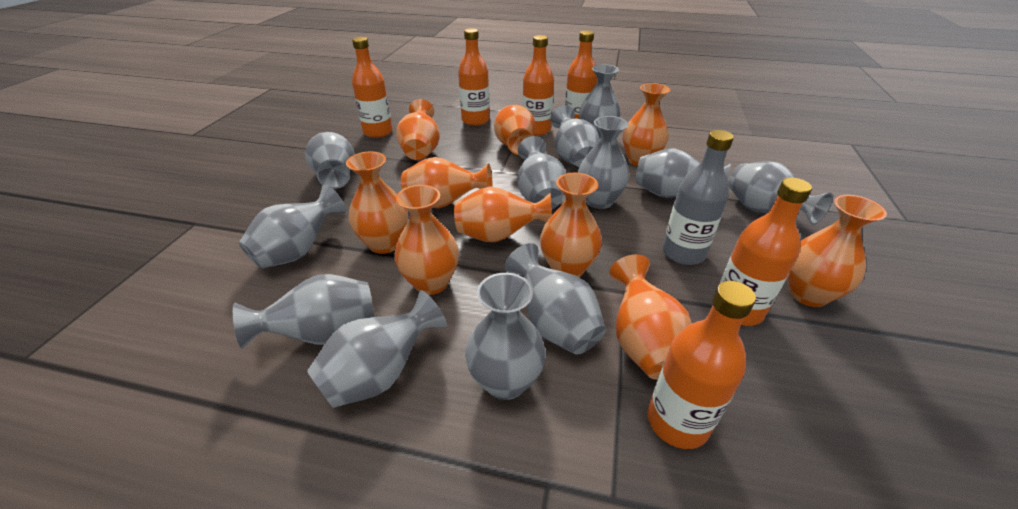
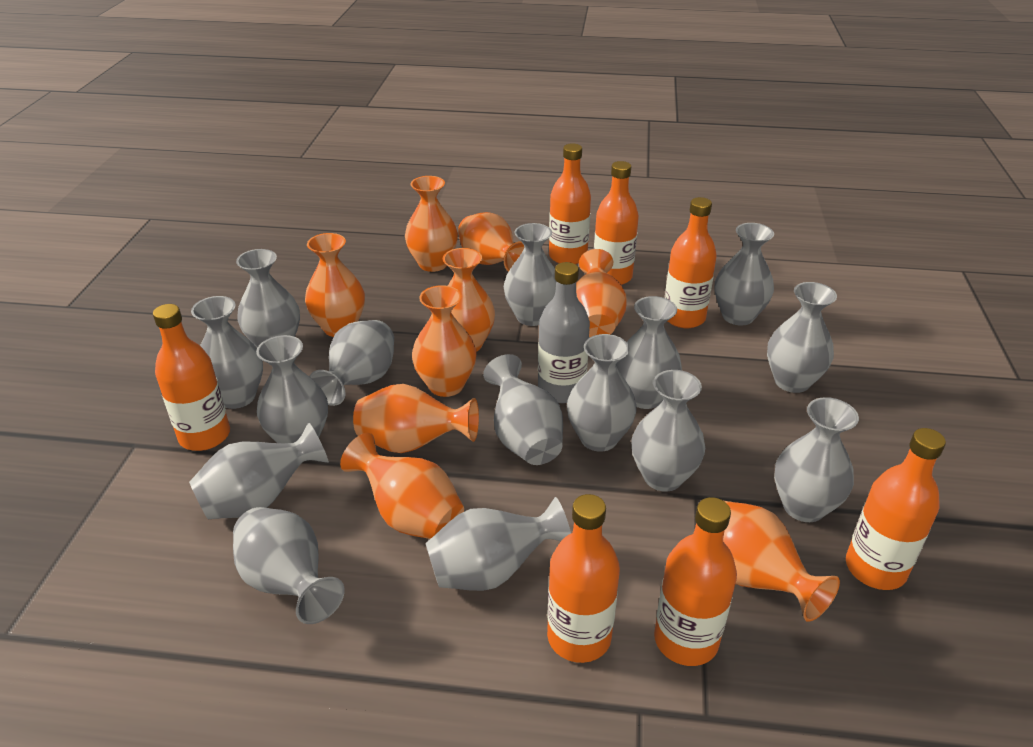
grey vase: [233,274,374,349] [239,185,346,269] [305,132,355,189] [307,290,447,408] [465,273,546,400] [505,243,606,355] [517,136,566,209] [550,105,599,167] [578,116,629,209] [579,64,620,140] [636,149,731,198] [728,161,833,225] = 12 -> [189,422,329,519] [191,296,263,409] [233,507,345,624] [236,249,300,348] [256,335,328,443] [309,320,394,406] [425,497,571,591] [483,354,563,465] [504,223,556,326] [567,334,637,452] [616,296,682,409] [631,370,705,492] [714,223,774,325] [767,282,837,393] [774,397,859,522] = 15
orange bottle: [352,37,393,138] [458,28,490,126] [522,35,554,136] [565,30,597,119] [648,281,756,449] [720,177,812,326] = 6 -> [153,304,230,451] [547,494,620,663] [549,143,591,264] [594,161,639,285] [654,497,737,666] [665,197,717,328] [846,428,946,590] = 7
orange vase: [346,152,408,254] [394,185,459,295] [396,99,440,160] [401,157,493,208] [454,186,552,242] [494,105,535,155] [540,173,602,277] [609,254,692,380] [623,83,670,166] [787,195,887,307] = 10 -> [305,233,365,337] [340,433,464,539] [353,384,479,453] [405,176,458,272] [412,285,476,397] [443,248,495,352] [458,212,524,272] [576,249,627,337] [723,501,840,622] = 9

